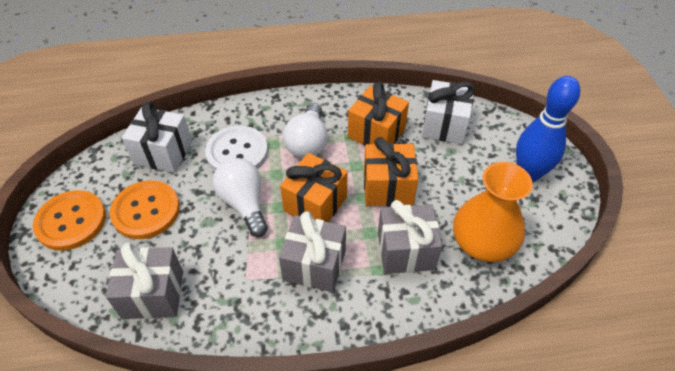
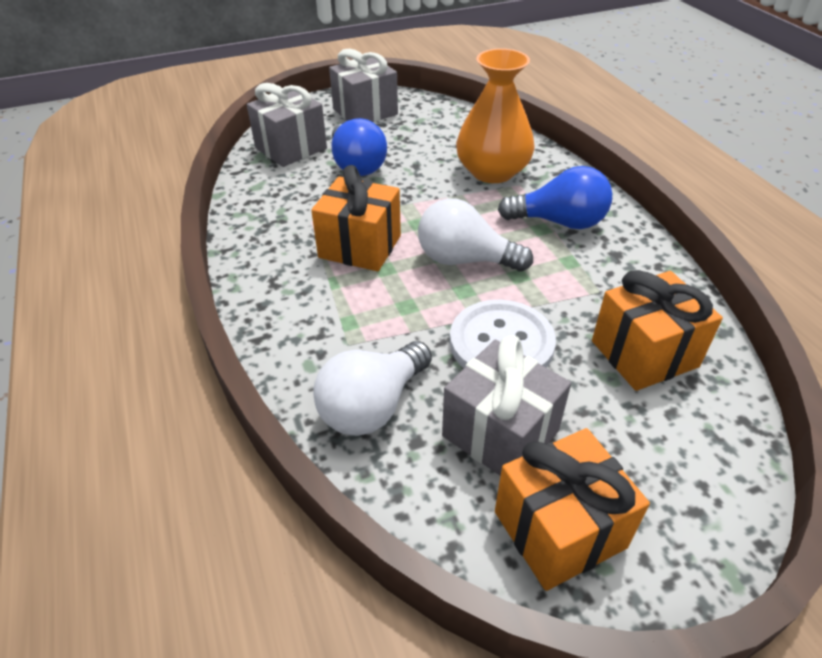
blue bowling pin: [516,76,580,182] = 1 -> none = 0
blue light bulb: none = 0 -> [332,118,387,176] [498,166,612,229] = 2
orange button: [33,190,106,251] [110,180,180,239] = 2 -> none = 0
white gift: [122,102,192,173] [422,80,475,144] = 2 -> none = 0

